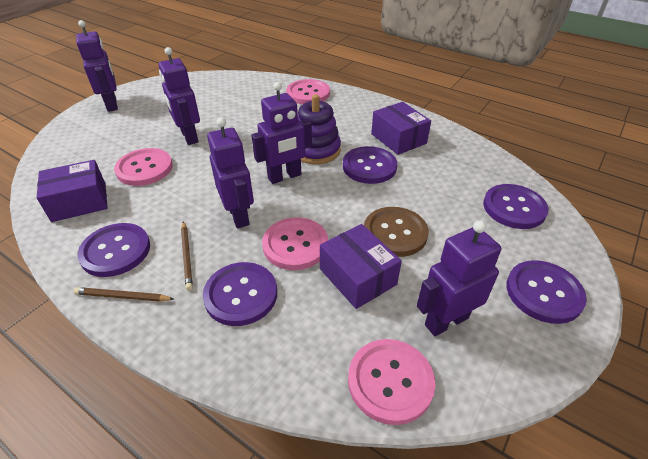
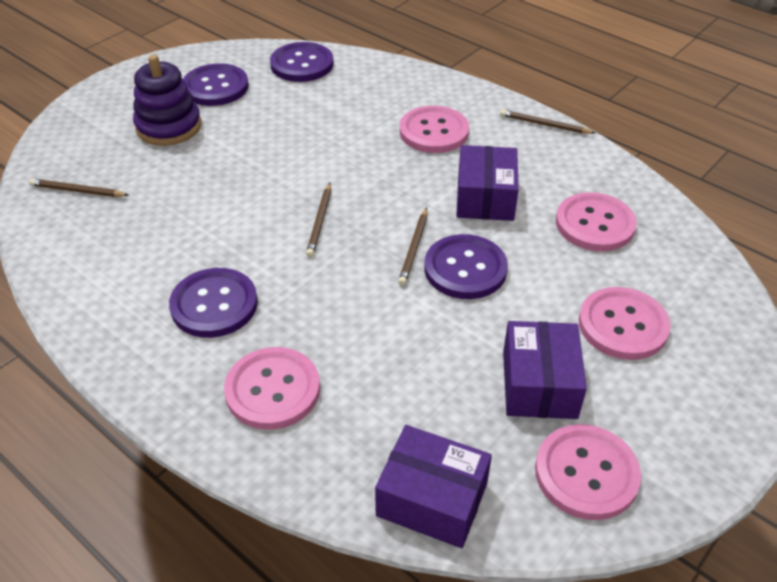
brown button: [364,207,429,257] = 1 -> none = 0
brown pencil: [74,287,174,302] [181,221,193,290] = 2 -> [29,179,129,197] [306,183,331,257] [398,208,427,285] [500,109,595,134] = 4
pink button: [114,148,173,186] [262,217,328,270] [286,79,330,104] [348,339,435,425] = 4 -> [224,347,320,430] [400,106,469,153] [535,424,641,520] [556,192,637,251] [579,287,671,360] = 5
purple button: [77,223,150,277] [203,262,277,326] [343,146,397,184] [483,184,549,229] [506,260,587,324] = 5 -> [169,268,258,338] [183,63,249,106] [270,42,334,82] [424,234,508,299] = 4
purple robot: [76,20,118,112] [158,47,200,145] [207,117,254,228] [251,82,312,184] [417,220,501,336] = 5 -> none = 0

